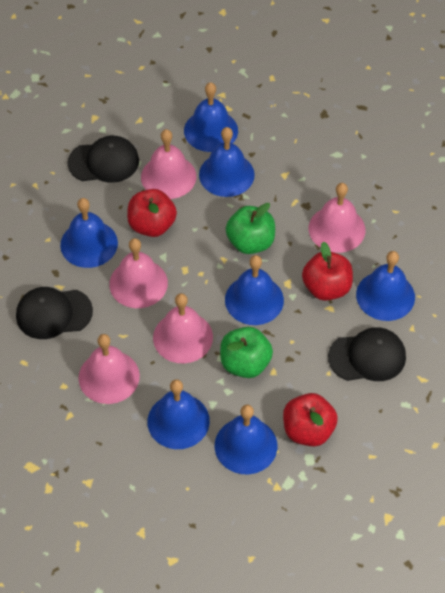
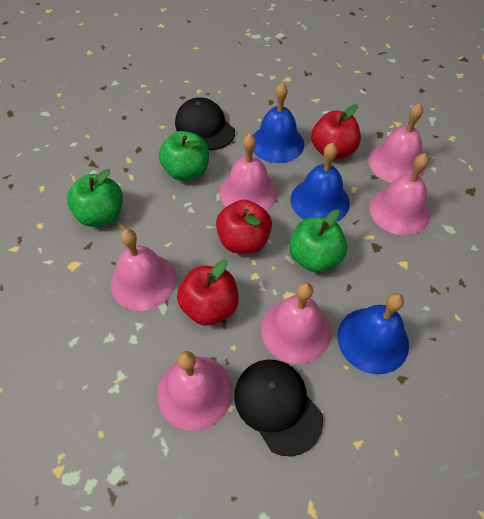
black cap: [16,287,93,339] [67,136,139,183] [328,327,406,381] = 3 -> [175,97,235,150] [234,359,323,456] = 2
blue bell: [60,198,118,268] [147,379,210,449] [184,82,238,152] [199,127,255,197] [215,405,277,474] [225,255,284,325] [356,251,415,321] = 7 -> [253,82,304,163] [291,143,350,222] [338,293,409,374] = 3
green apple: [220,327,273,378] [226,203,275,254] = 2 -> [67,169,123,227] [159,131,209,181] [289,209,347,273] = 3
pink bell: [79,334,140,404] [109,238,168,308] [141,129,196,199] [153,293,213,364] [309,183,365,253] = 5 -> [111,229,177,311] [157,351,233,431] [219,134,278,211] [261,282,331,364] [369,103,425,183] [369,153,430,235] = 6

